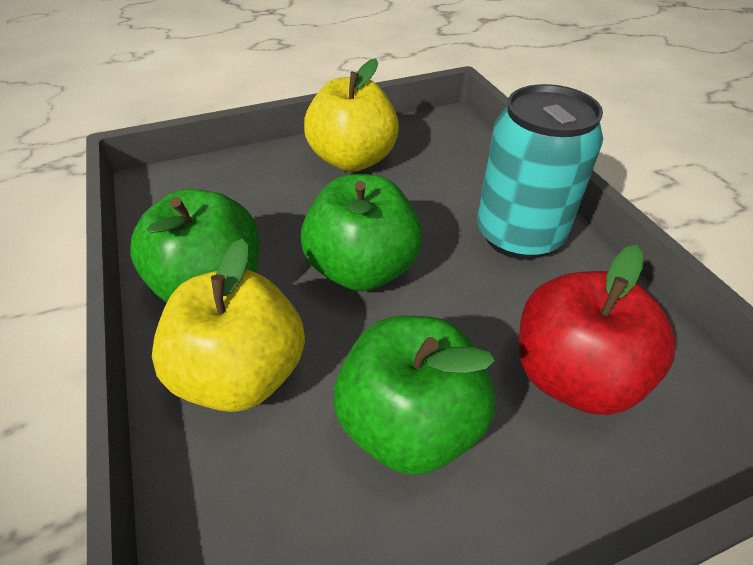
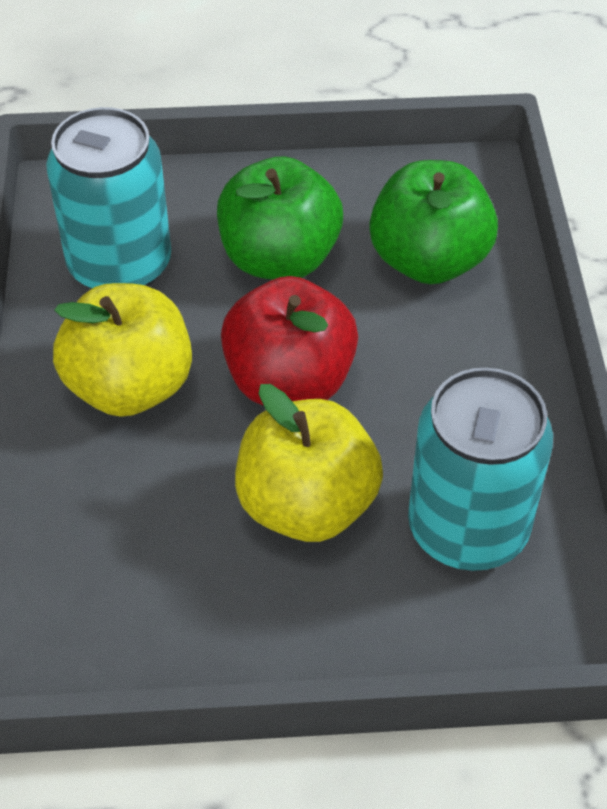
green apple: [130,189,260,302] [301,174,423,291] [334,316,495,475] = 3 -> [217,156,343,280] [369,160,498,284] = 2
turquoise can: [477,84,603,260] = 1 -> [46,107,171,289] [408,368,553,571] = 2

